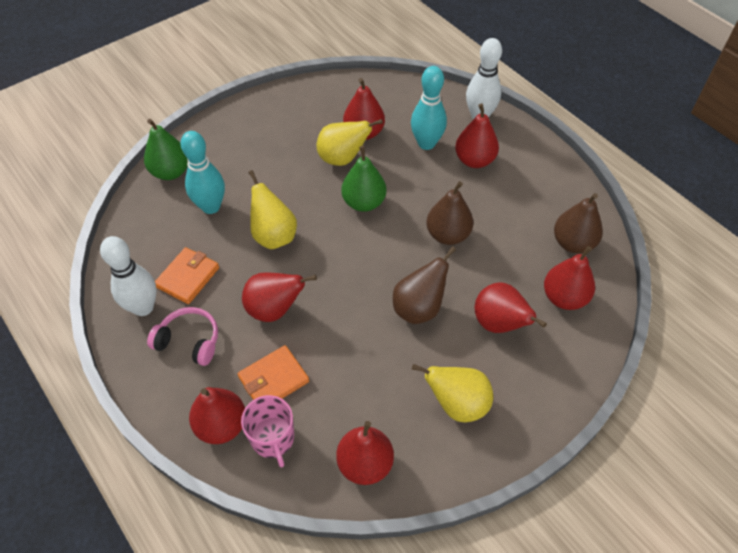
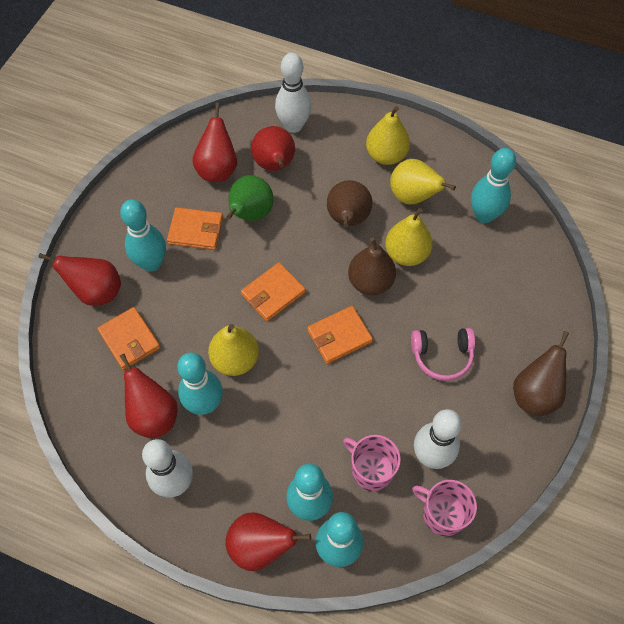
green pear: [144,119,188,180] [341,146,386,212] = 2 -> [227,175,274,221] = 1
orange wallet: [155,247,219,304] [238,345,309,400] = 2 -> [97,307,160,370] [167,207,223,250] [241,262,306,322] [307,306,373,364] = 4
pink mug: [241,395,294,468] = 1 -> [343,435,401,491] [412,480,477,536] = 2
red pear: [189,387,245,444] [242,272,317,322] [336,421,394,485] [343,78,385,140] [455,103,499,168] [475,282,547,333] [544,246,595,310] = 7 -> [38,253,121,306] [120,354,178,438] [192,103,237,182] [225,512,311,571] [251,126,295,171] = 5
turquoise bowling pin: [180,131,225,214] [411,66,447,150] = 2 -> [120,199,166,272] [177,352,223,415] [286,464,333,521] [316,512,363,567] [471,148,516,223] = 5
white bowling pin: [100,236,157,316] [466,38,502,120] = 2 -> [142,439,193,498] [275,53,311,133] [414,409,462,469] = 3
yellow pear: [249,170,297,249] [317,119,383,166] [412,364,493,422] = 3 -> [208,324,259,376] [366,106,410,165] [385,208,433,266] [390,159,456,204] = 4

